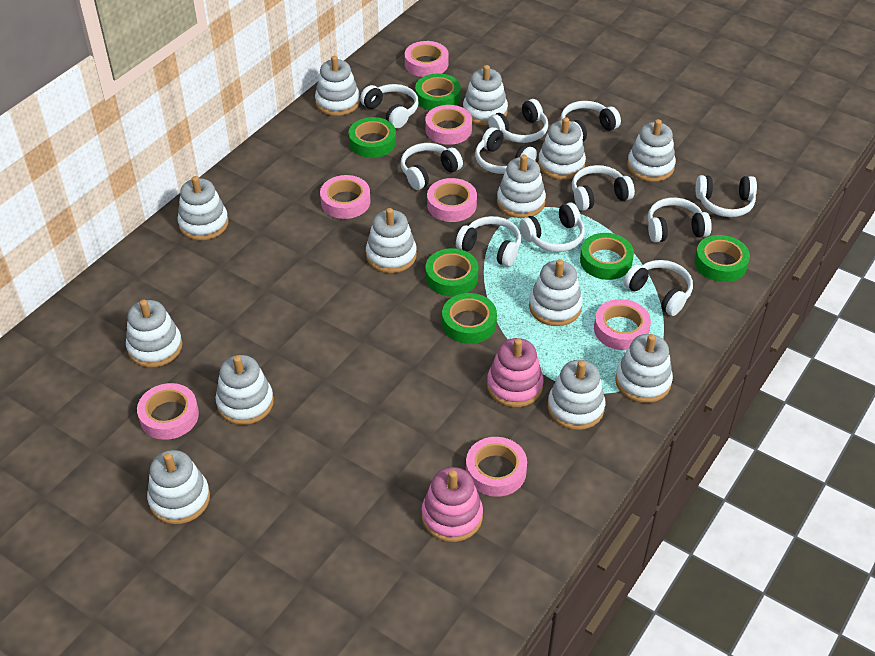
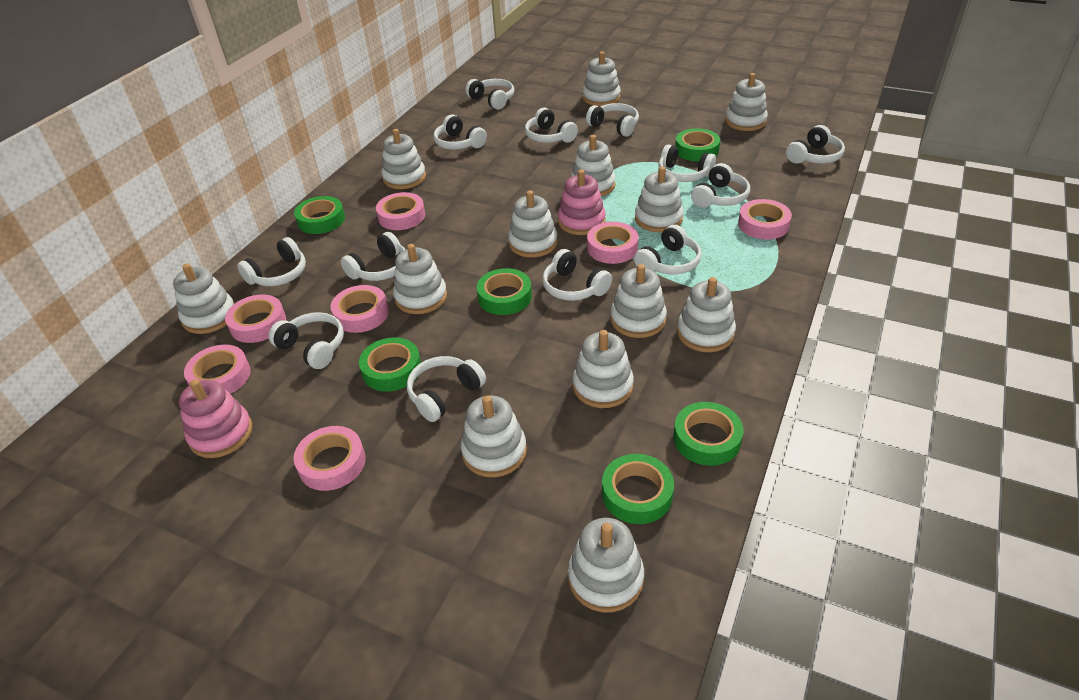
white headphones: [360,84,419,128] [401,143,463,190] [456,216,521,267] [475,127,537,174] [488,99,548,143] [519,203,585,252] [561,101,621,142] [572,165,635,211] [624,260,693,316] [648,198,712,243] [696,175,757,217] = 11 -> [237,237,306,286] [269,312,344,369] [341,232,405,281] [407,356,486,422] [434,115,487,150] [465,79,514,110] [525,108,578,143] [542,249,612,301] [586,103,639,137] [634,225,702,274] [659,144,716,182] [691,163,750,208] [786,125,845,164] = 13

